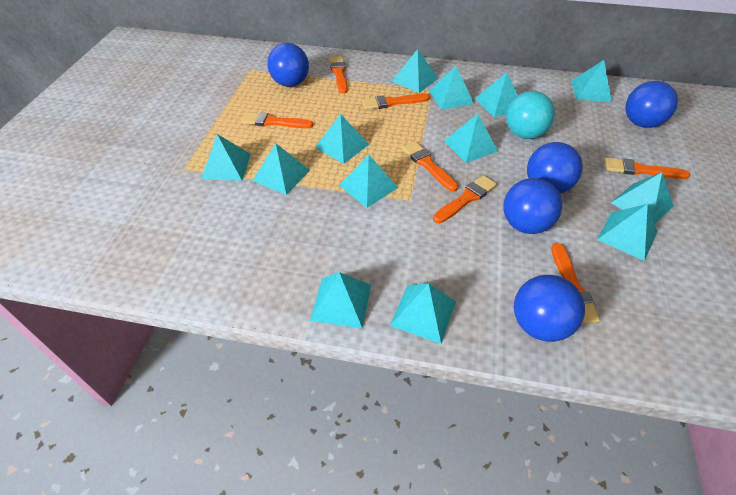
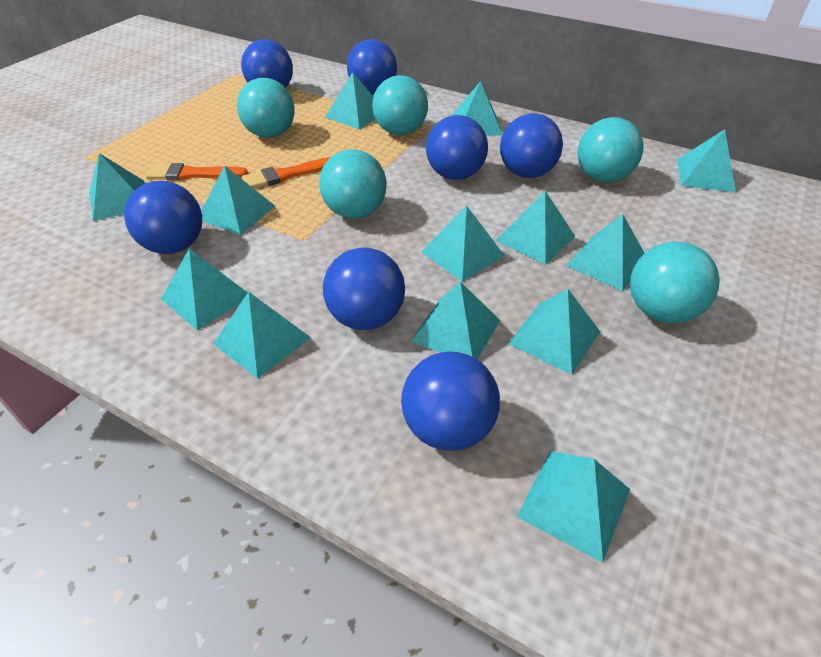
blue ball: [267,43,309,87] [503,178,562,234] [514,275,585,342] [527,142,583,194] [625,81,678,128] = 5 -> [124,181,202,254] [241,39,293,88] [323,248,405,330] [347,39,397,94] [401,352,500,451] [426,115,488,180] [500,113,563,178] = 7
orange brush: [241,112,313,128] [329,56,348,94] [362,93,430,110] [402,141,458,191] [433,175,497,224] [551,243,600,324] [605,158,690,179] = 7 -> [146,163,248,181] [242,157,330,189] = 2
turquoise ball: [506,91,555,139] = 1 -> [237,78,295,138] [319,149,387,219] [372,75,428,135] [578,117,644,182] [630,241,720,323] = 5

